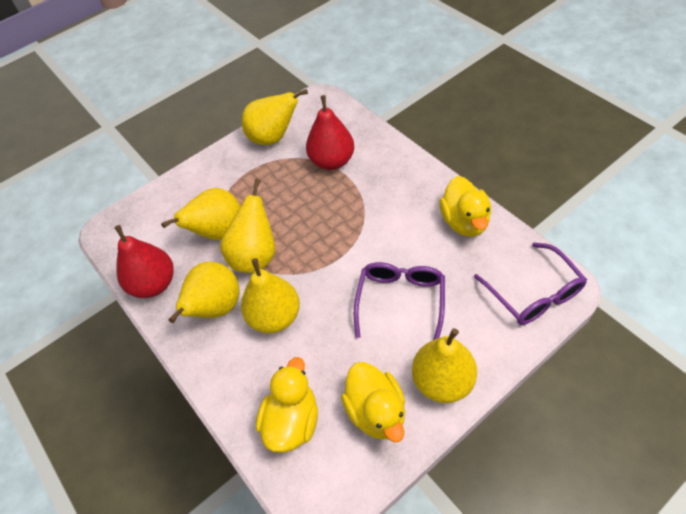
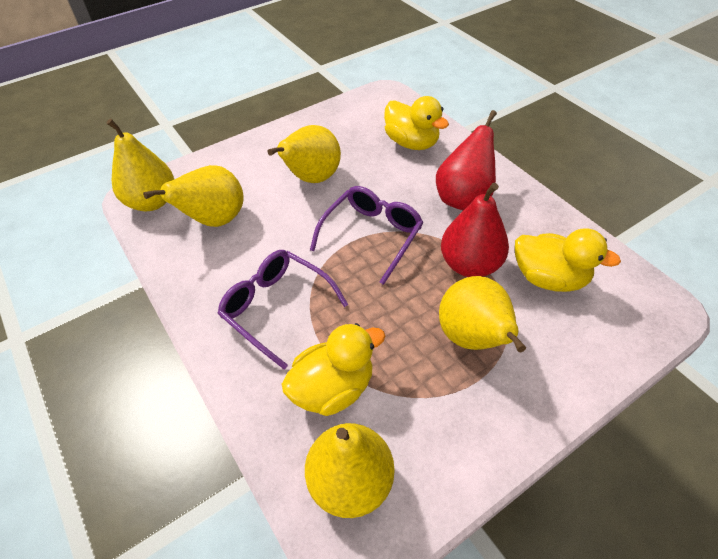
yellow pear: [161,188,241,240] [168,262,239,323] [220,179,276,273] [241,258,300,333] [242,89,308,145] [412,328,477,403] = 6 -> [107,119,174,211] [143,165,244,227] [267,125,341,183] [305,423,394,518] [439,276,526,352] = 5

